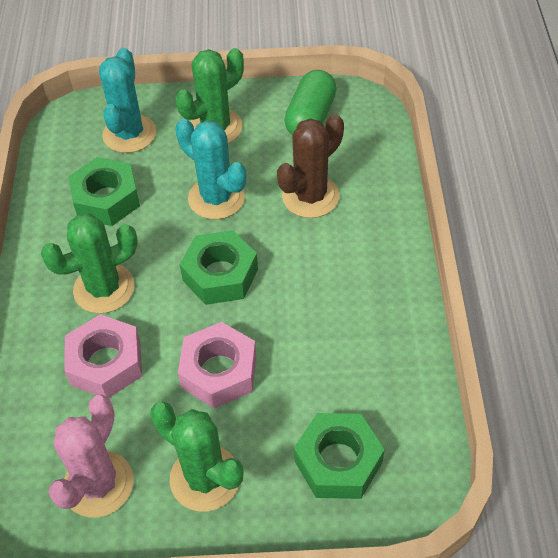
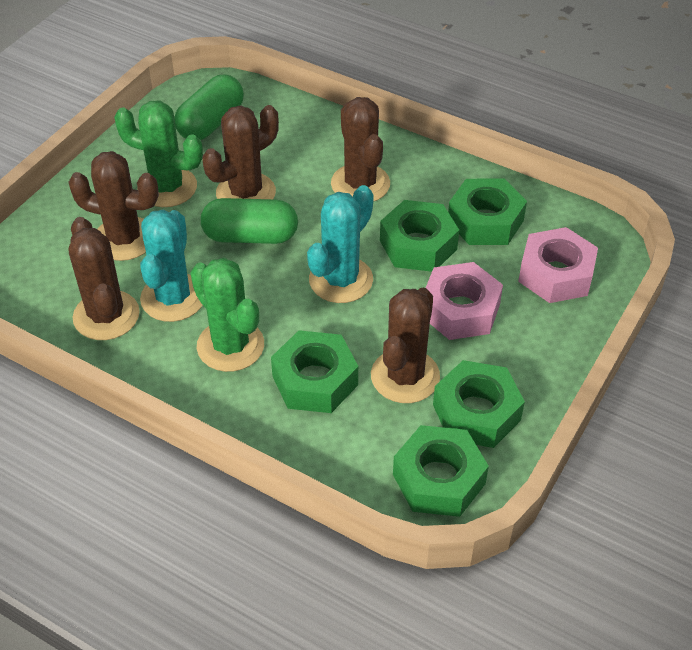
brown cactus: [277,114,344,218] = 1 -> [68,151,159,261] [69,217,140,340] [203,105,279,199] [331,97,390,202] [371,287,440,403] = 5
green cactus: [41,213,138,314] [150,402,244,512] [176,48,244,143] = 3 -> [114,100,203,207] [191,258,264,372] = 2
green capsule: [284,70,337,136] = 1 -> [174,74,244,140] [201,198,298,244] = 2
green nut: [69,157,140,226] [180,230,258,305] [294,413,385,499] = 3 -> [271,330,358,413] [380,200,459,272] [393,425,489,517] [433,360,525,448] [448,178,527,245] = 5
pink cactus: [48,395,134,518] = 1 -> none = 0

